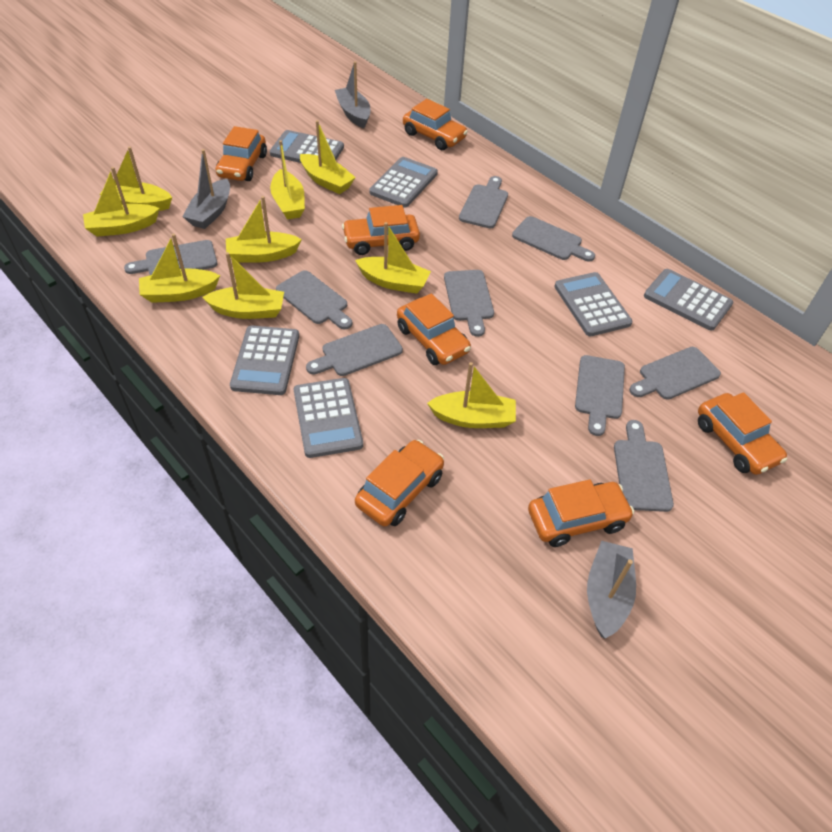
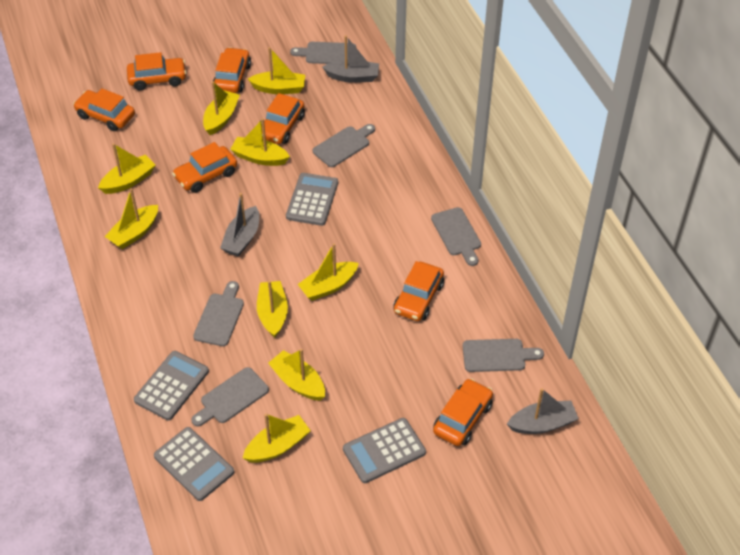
grey calculator: [230,325,299,395] [270,130,344,163] [294,378,363,458] [369,157,438,208] [554,272,632,336] [644,269,733,331] = 6 -> [134,351,209,420] [154,427,234,501] [286,173,338,226] [343,418,426,483] = 4
grey cutting board: [124,240,217,275] [276,270,352,330] [306,324,403,376] [444,270,494,337] [459,176,508,228] [512,216,595,262] [575,355,625,436] [614,420,674,512] [629,347,721,399] = 9 -> [191,367,269,427] [193,281,244,346] [290,42,356,64] [313,124,375,167] [431,207,481,266] [463,339,544,372] = 6

